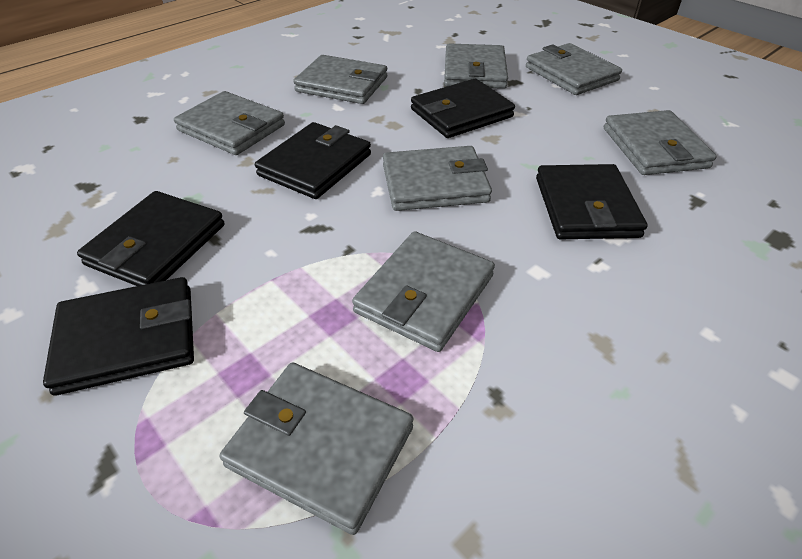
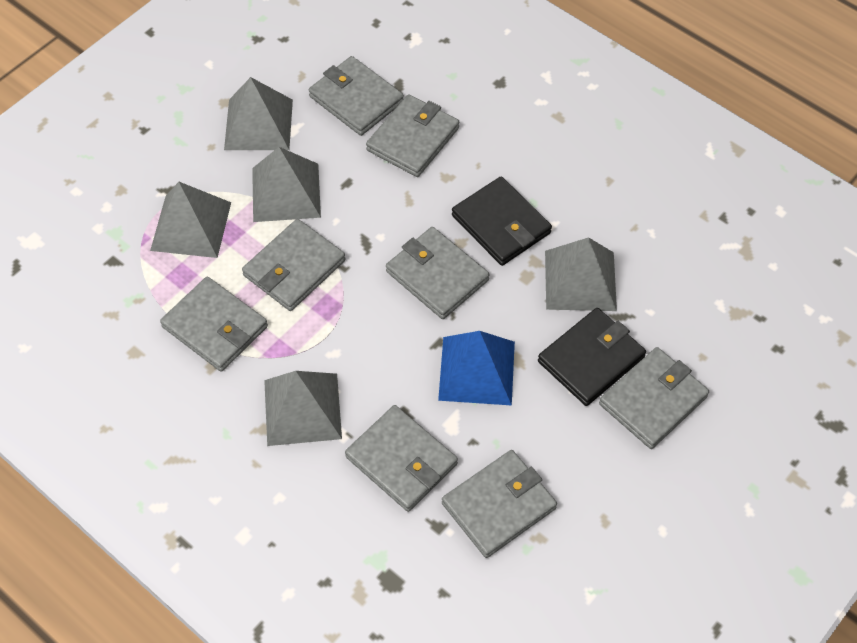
black wallet: [43,277,194,396] [77,191,225,286] [255,122,371,199] [411,79,515,138] [536,164,647,239] = 5 -> [452,177,552,266] [538,308,646,406] = 2
blue pyramid: none = 0 -> [438,331,515,406] = 1
grey pyramid: none = 0 -> [150,182,231,258] [224,77,293,150] [252,147,321,222] [264,371,342,446] [545,237,617,311] = 5

